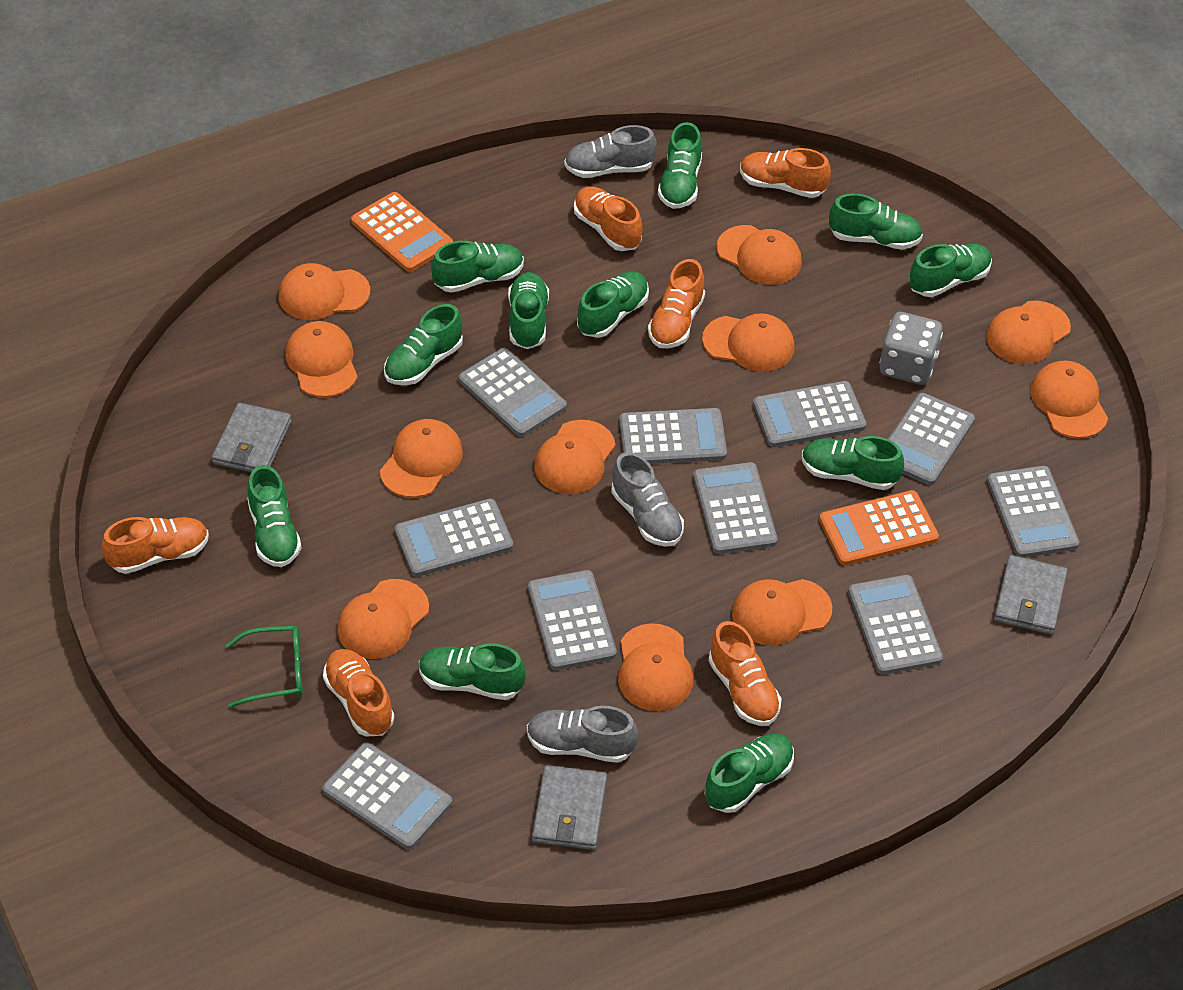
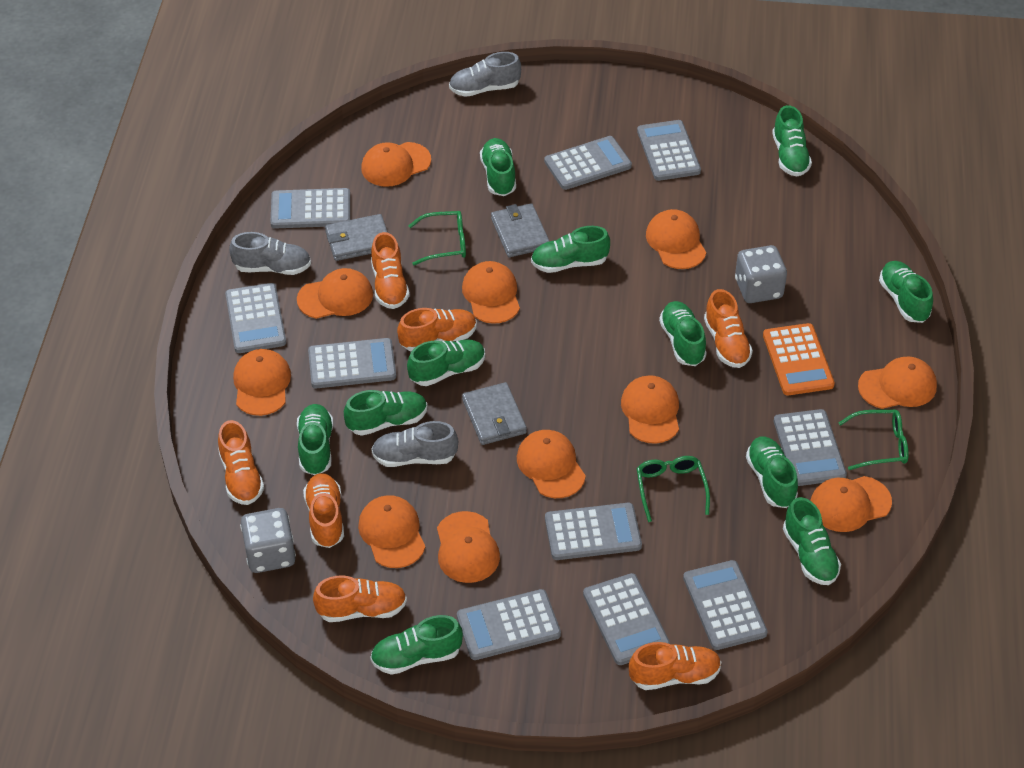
green glasses: [225,626,303,708] = 1 -> [408,211,466,266] [637,456,710,522] [839,410,909,470] = 3
grey dice: [879,312,943,385] = 1 -> [240,508,296,573] [735,245,787,303] = 2
orange calculator: [351,192,453,272] [819,490,939,566] = 2 -> [763,323,835,395] = 1
orange shoe: [102,517,209,574] [323,649,394,736] [574,186,642,251] [648,259,705,348] [709,621,782,726] [740,148,831,198] = 6 -> [218,420,264,505] [303,473,344,548] [313,575,407,622] [371,232,409,309] [397,308,477,351] [629,642,721,690] [704,289,753,368] = 7

